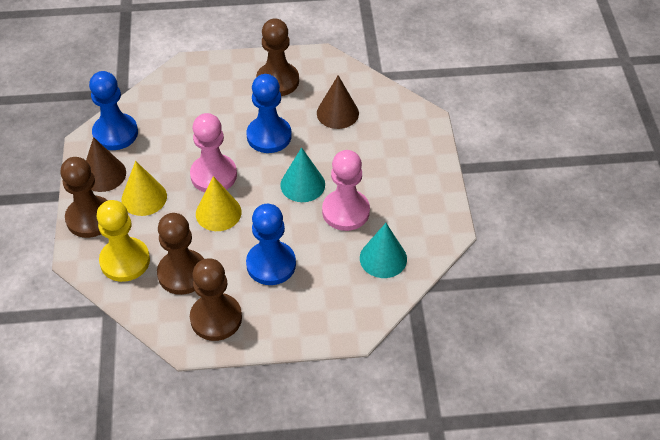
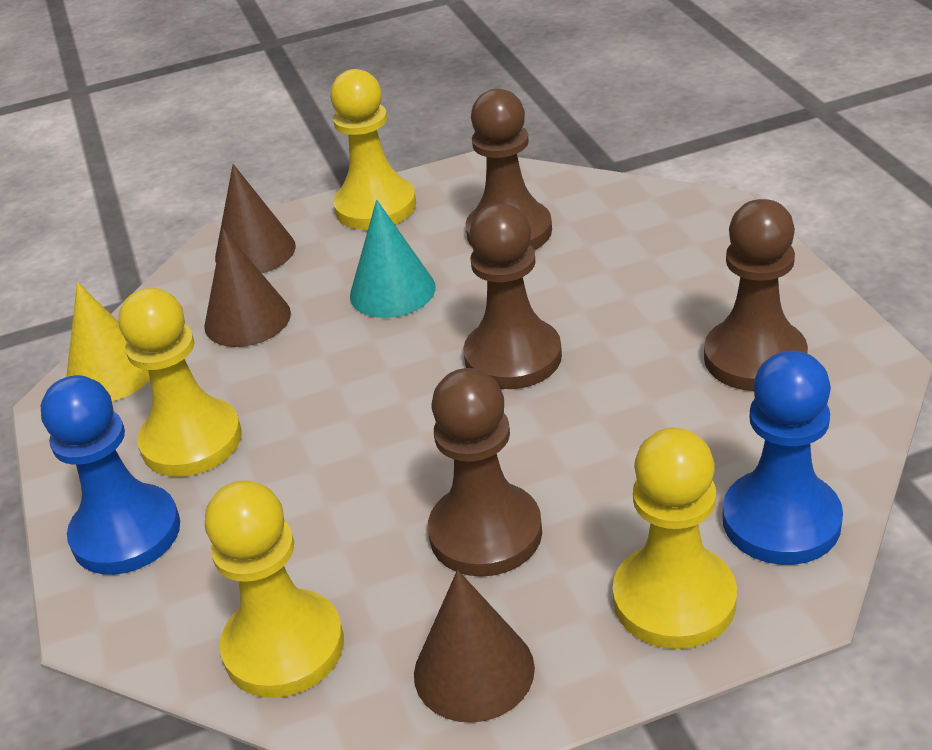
blue pawn: [89,71,138,150] [246,74,292,153] [246,204,296,285] = 3 -> [41,375,180,575] [722,351,843,565] = 2
brown cone: [86,137,126,192] [317,75,359,129] = 2 -> [204,229,291,347] [215,164,296,273] [414,570,535,723] = 3
pink pawn: [190,113,237,192] [322,150,370,231] = 2 -> none = 0
turquoise cone: [280,147,325,202] [360,223,407,278] = 2 -> [350,200,436,318] = 1
yellow cone: [122,161,167,216] [196,176,242,231] = 2 -> [66,282,150,401] = 1
yellow pawn: [96,200,150,282] = 1 -> [119,288,242,477] [205,480,344,698] [330,69,416,230] [613,428,737,649] = 4

